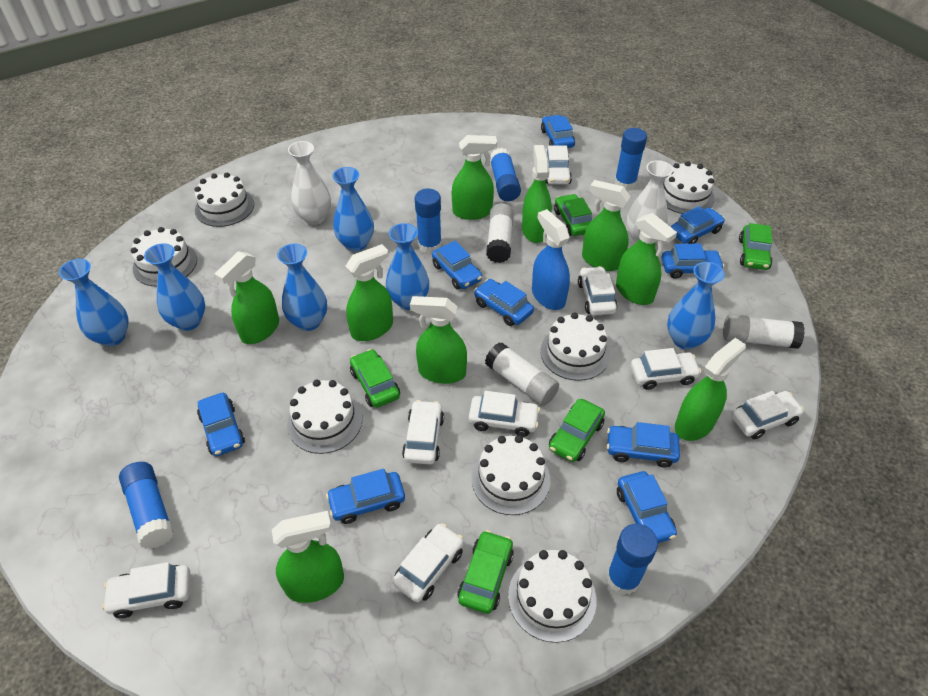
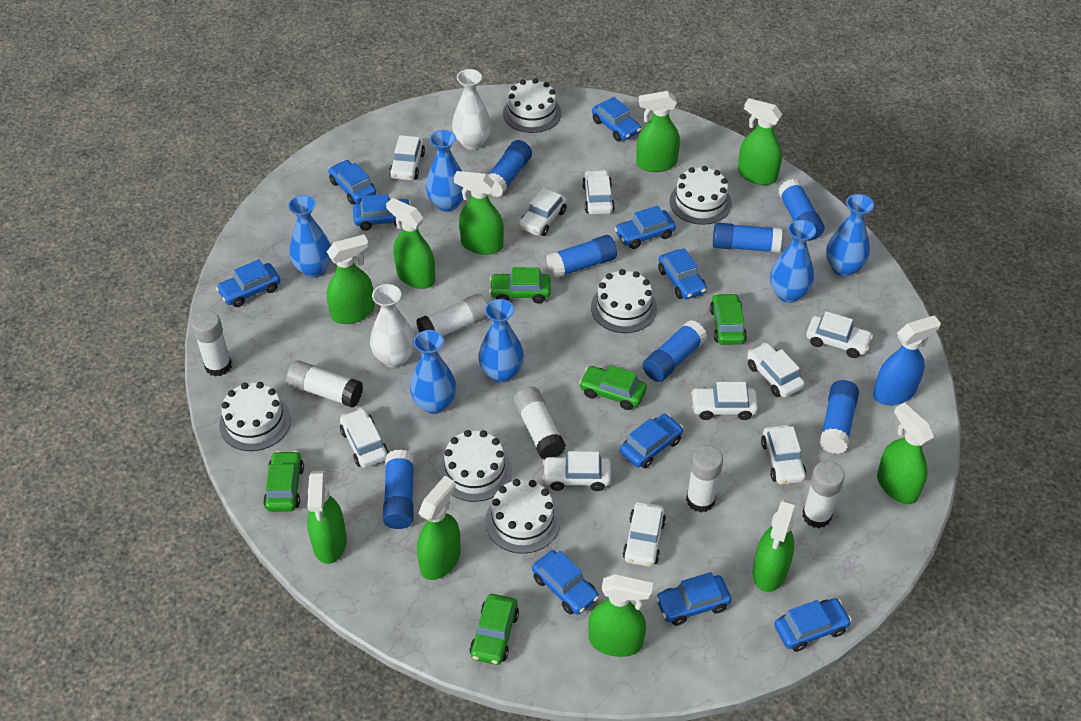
blue car: [197,393,245,456] [326,469,405,524] [432,241,482,290] [474,279,534,326] [541,115,575,148] [607,422,680,468] [617,471,677,543] [662,244,724,279] [671,206,725,244] = 9 -> [216,259,281,307] [328,160,376,204] [353,194,411,231] [532,550,599,615] [592,97,641,141] [614,205,676,249] [620,414,683,468] [655,572,732,626] [658,248,707,299] [774,598,852,652] = 10
blue glue stick: [119,462,174,549] [415,189,442,254] [490,148,521,201] [606,524,658,595] [614,128,647,190] = 5 -> [383,449,414,529] [488,140,532,197] [546,235,617,278] [643,320,707,382] [713,222,782,253] [778,179,825,241] [819,380,859,454] = 7
green spray bottle: [214,251,279,344] [272,511,344,603] [346,244,393,341] [410,296,467,384] [452,135,497,220] [522,145,552,243] [582,180,631,271] [616,213,677,305] [675,338,746,441] = 9 -> [307,471,347,564] [327,234,375,324] [386,198,435,289] [417,476,461,580] [454,171,504,255] [589,574,653,657] [636,91,680,172] [738,98,782,185] [753,499,796,592] [877,402,934,504] = 10
white cake: [131,227,197,287] [195,173,254,227] [287,379,362,454] [471,435,550,515] [508,550,597,643] [540,313,610,381] [663,161,714,214] = 7 -> [219,382,291,451] [439,430,512,502] [485,479,560,554] [503,78,561,133] [591,269,657,333] [670,166,732,225] = 6
white car: [102,562,190,618] [392,523,464,602] [402,400,444,465] [469,391,540,437] [546,145,572,185] [578,266,618,316] [631,348,701,390] [731,391,804,439] = 8 -> [340,408,388,468] [389,135,425,180] [519,187,567,236] [543,451,611,491] [582,169,615,215] [623,502,666,567] [691,382,758,420] [747,342,805,398] [761,425,806,484] [806,311,873,358] = 10
white glue stick: [485,342,559,406] [486,203,514,263] [723,314,805,349] = 3 -> [191,310,232,377] [286,360,363,408] [416,293,488,336] [513,387,566,460] [686,445,723,512] [802,461,845,528] = 6

